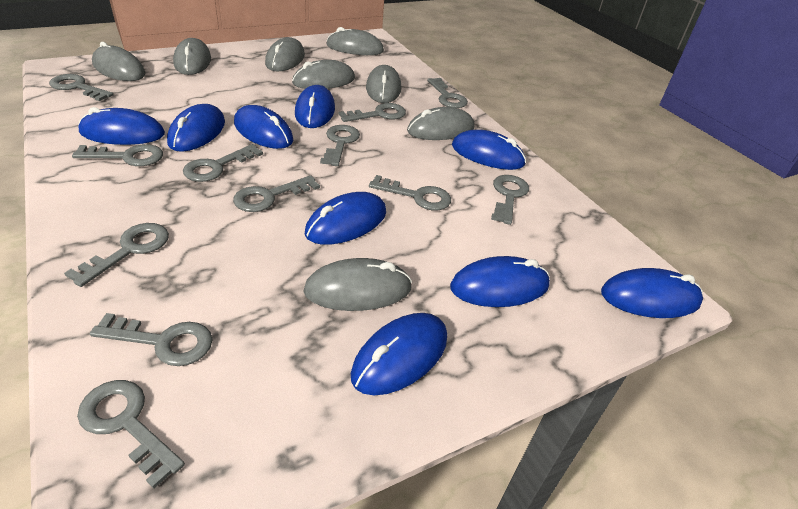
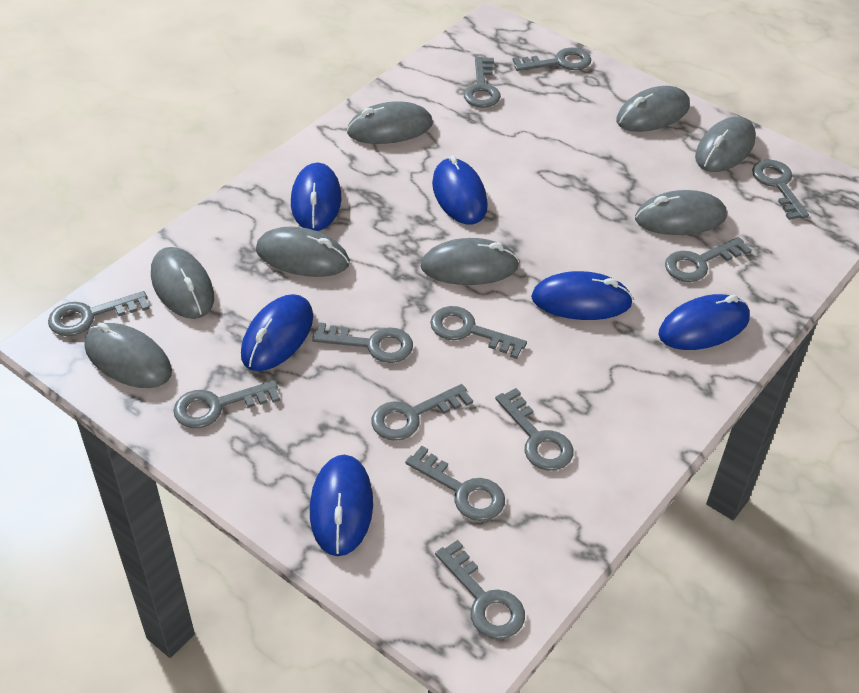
blue mouse: [78,107,165,145] [167,104,225,152] [234,105,293,149] [295,85,335,128] [305,192,386,245] [351,313,447,395] [450,256,550,307] [452,130,526,170] [601,268,703,318] = 9 -> [241,294,313,371] [291,163,341,231] [310,455,373,556] [432,155,488,225] [531,271,633,320] [658,294,750,350] = 6

